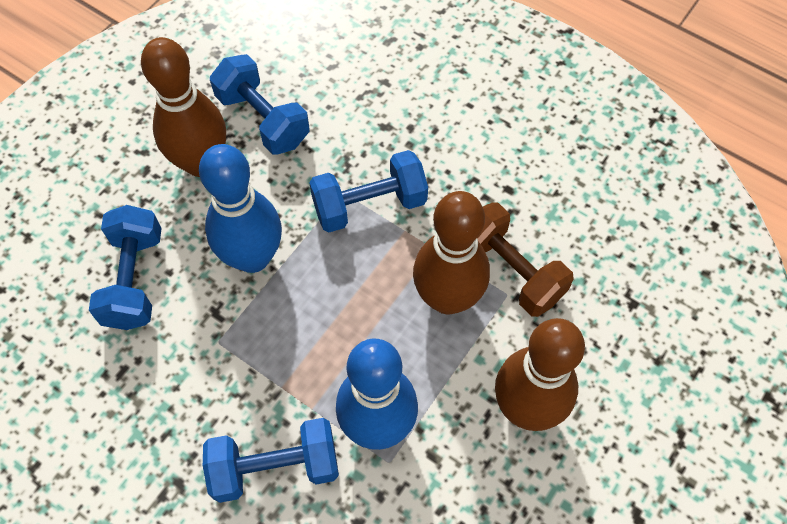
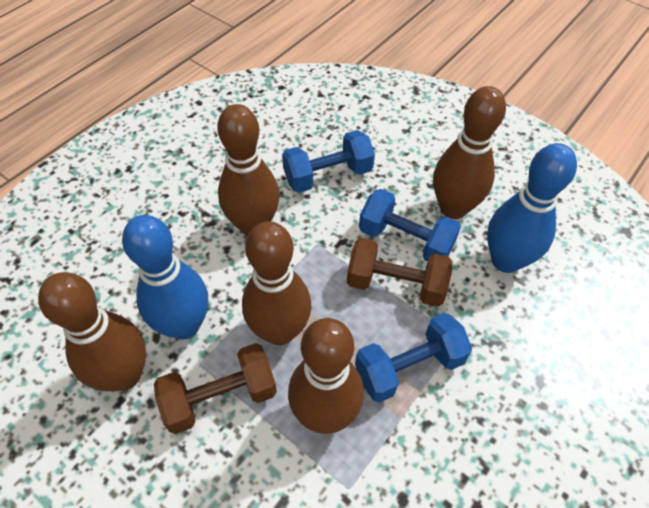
blue dumbbell: [89,205,162,330] [203,418,339,503] [210,54,310,155] [309,150,428,232] = 4 -> [282,130,375,193] [355,313,472,403] [359,189,461,262] = 3
brown bowling pin: [141,37,226,177] [413,191,490,314] [495,318,585,431] = 3 -> [38,272,146,391] [217,104,280,236] [242,221,312,345] [288,318,364,434] [433,86,506,219] = 5
brown dumbbell: [477,203,574,317] = 1 -> [154,343,277,434] [347,238,452,307] = 2

